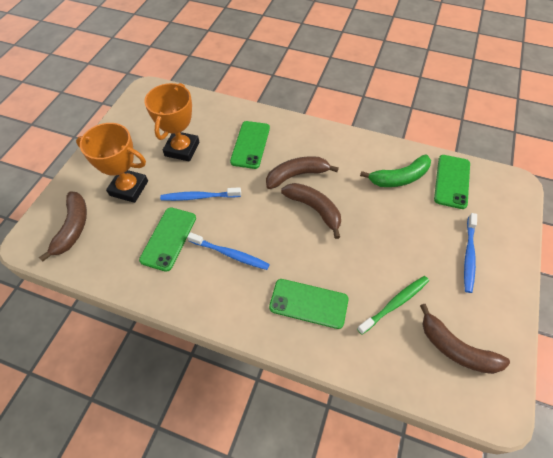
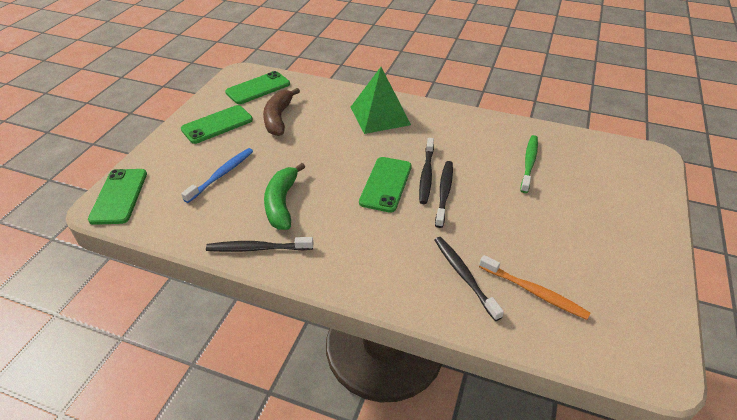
black toothbrush: none = 0 -> [206,237,313,252] [419,138,434,204] [435,161,453,228] [435,237,504,321] = 4
blue toothbrush: [160,187,241,201] [187,232,270,270] [464,213,477,293] = 3 -> [181,148,253,203] = 1
brown banana: [39,191,87,261] [266,156,339,189] [281,183,341,239] [420,304,510,374] = 4 -> [263,88,300,136] = 1
green pyramid: none = 0 -> [351,67,411,134] = 1
orange toothbrush: none = 0 -> [479,255,590,320] = 1
orange trophy: [76,123,148,203] [144,83,199,162] = 2 -> none = 0

